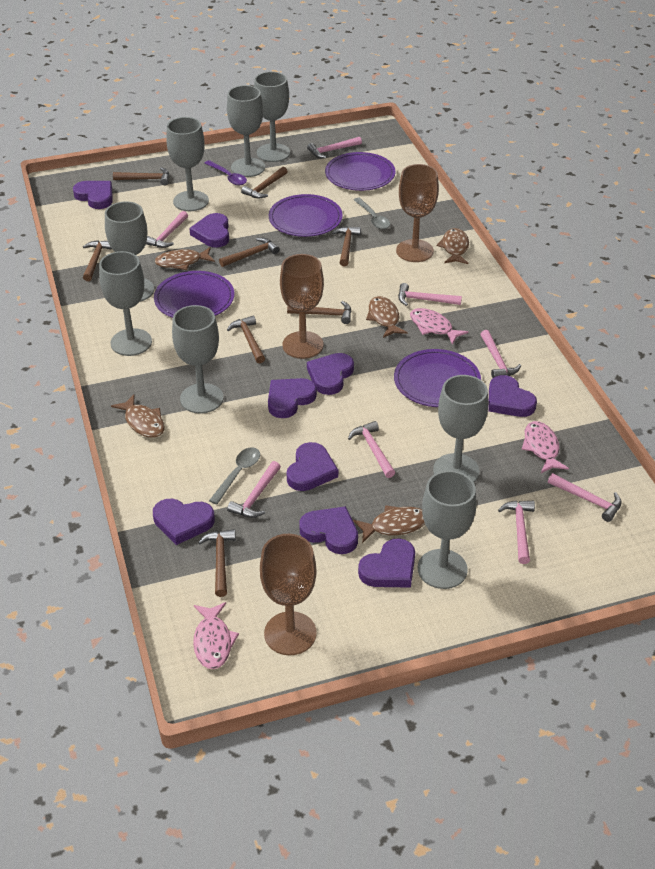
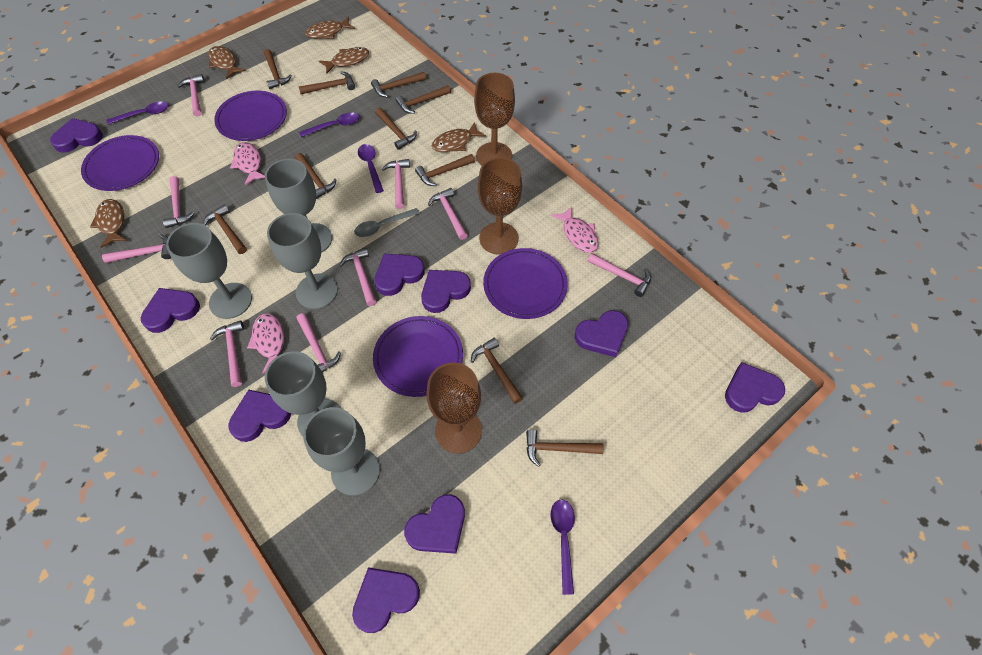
brown hammer: [83,240,112,281] [113,167,169,185] [198,529,236,597] [219,238,279,267] [227,315,265,363] [241,167,288,198] [287,301,351,324] [332,226,361,266] = 8 -> [203,204,247,254] [264,49,292,89] [295,153,337,199] [299,71,355,94] [371,72,426,98] [375,108,417,150] [396,85,451,114] [415,154,475,186] [471,338,523,404] [526,430,604,467] = 10
grey goblet: [99,251,152,356] [105,201,154,302] [166,117,209,211] [172,305,224,414] [227,85,265,177] [254,71,290,162] [418,470,477,589] [433,375,488,482] = 8 -> [166,223,252,319] [265,159,332,253] [265,351,342,436] [267,213,338,309] [303,407,380,496] = 5
grey spoon: [209,447,260,504] [354,198,390,229] = 2 -> [354,208,420,237] = 1
pink hammer: [146,211,188,248] [227,461,281,518] [307,137,362,158] [348,421,395,478] [398,283,462,306] [480,330,521,378] [498,501,535,564] [548,473,622,522] = 8 -> [102,234,171,263] [163,176,194,228] [178,74,205,117] [210,320,244,387] [296,313,341,372] [339,248,376,306] [382,159,410,209] [428,188,468,240] [588,253,651,297] = 9
purple spoon: [205,160,247,185] = 1 -> [106,101,168,125] [299,112,359,137] [358,144,384,193] [550,499,575,595] = 4

